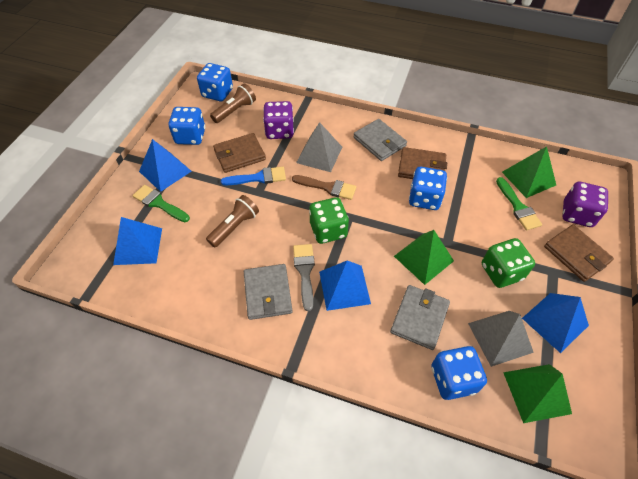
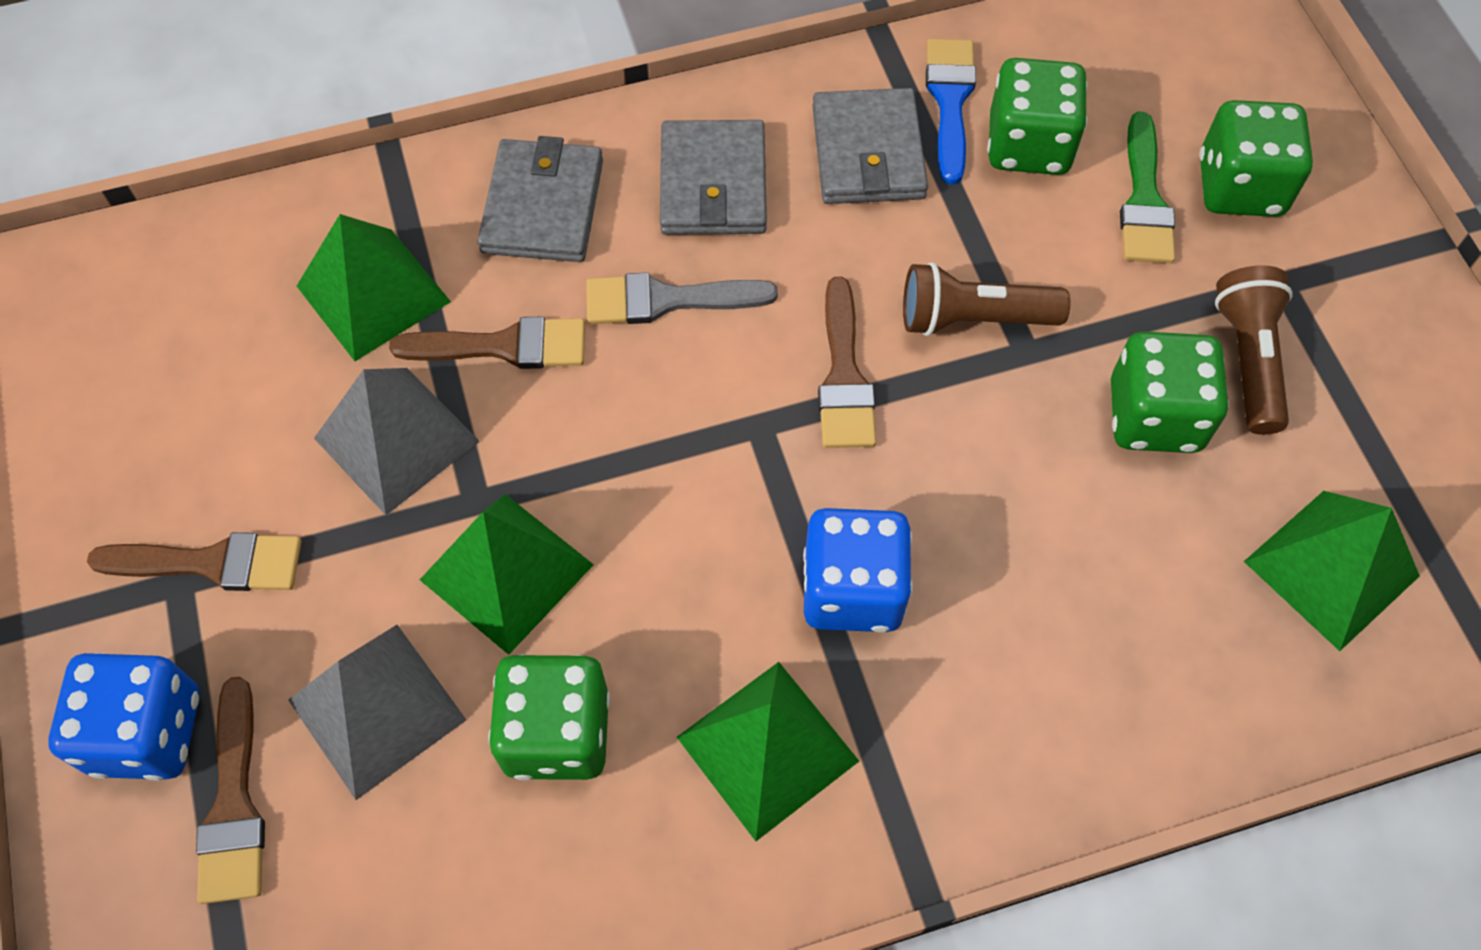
blue dice: [169,107,205,145] [197,63,233,101] [409,167,447,210] [431,346,487,400] = 4 -> [48,653,199,781] [803,508,912,633] = 2
blue pyramid: [113,217,162,265] [139,139,191,192] [319,260,371,311] [522,293,589,353] = 4 -> none = 0
brown brush: [292,175,356,200] = 1 -> [87,532,302,591] [196,676,265,904] [389,317,585,369] [818,277,876,448] = 4
brown wallet: [213,133,266,173] [398,147,447,179] [544,225,614,282] = 3 -> none = 0
green brush: [132,185,190,222] [496,177,542,230] = 2 -> [1120,112,1175,263] = 1
green dice: [309,197,349,244] [482,238,535,288] = 2 -> [488,654,610,781] [987,58,1088,175] [1111,331,1229,453] [1199,100,1313,217] = 4
green pyramid: [394,230,454,285] [502,146,556,198] [503,364,572,423] = 3 -> [297,214,451,361] [420,494,594,655] [677,662,859,841] [1244,491,1420,651] = 4
purple dice: [263,101,294,139] [562,181,608,227] = 2 -> none = 0

